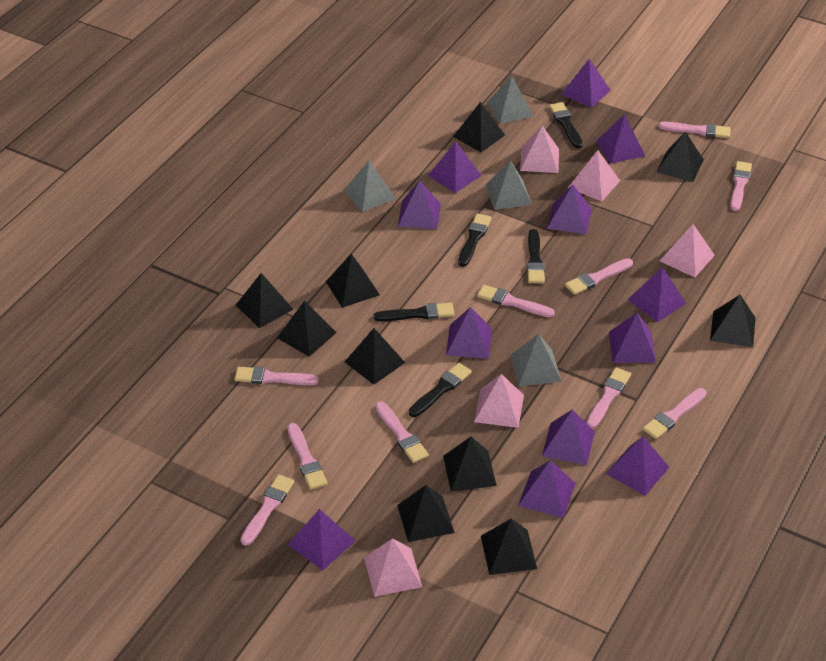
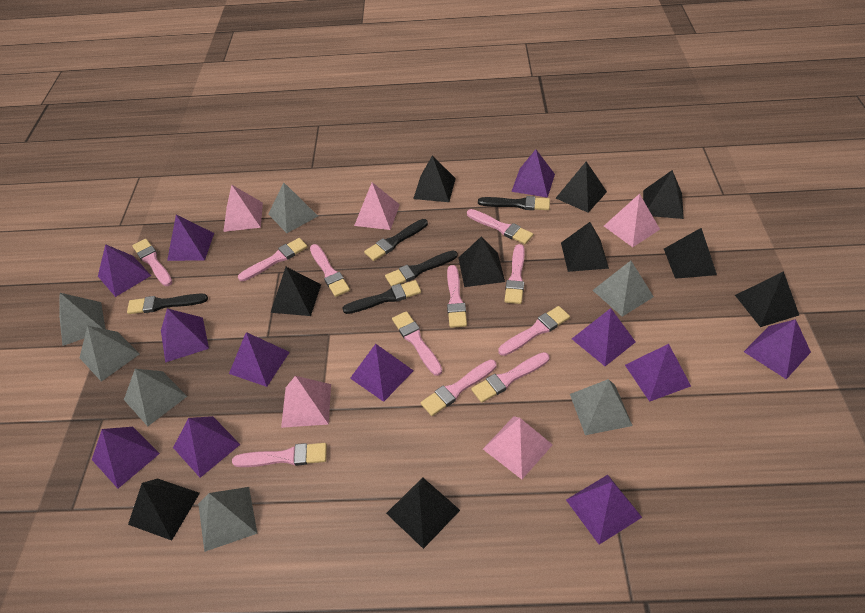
grey pyramid: [344,160,396,212] [486,160,532,210] [487,76,534,124] [510,334,562,386] = 4 -> [59,293,105,346] [80,326,139,382] [124,369,187,426] [198,487,257,552] [268,183,318,233] [570,379,633,435] [593,261,654,317] = 7
pink brush: [235,367,319,385] [240,474,294,546] [288,423,327,490] [375,401,429,463] [477,285,555,317] [565,258,633,295] [586,367,631,429] [643,388,707,439] [659,122,731,138] [730,161,752,211] = 10 -> [132,239,172,286] [232,443,327,467] [238,238,308,281] [310,244,350,297] [392,311,442,376] [421,360,496,416] [447,265,467,328] [467,209,533,244] [471,352,549,403] [498,306,570,356] [504,244,525,304] = 11

